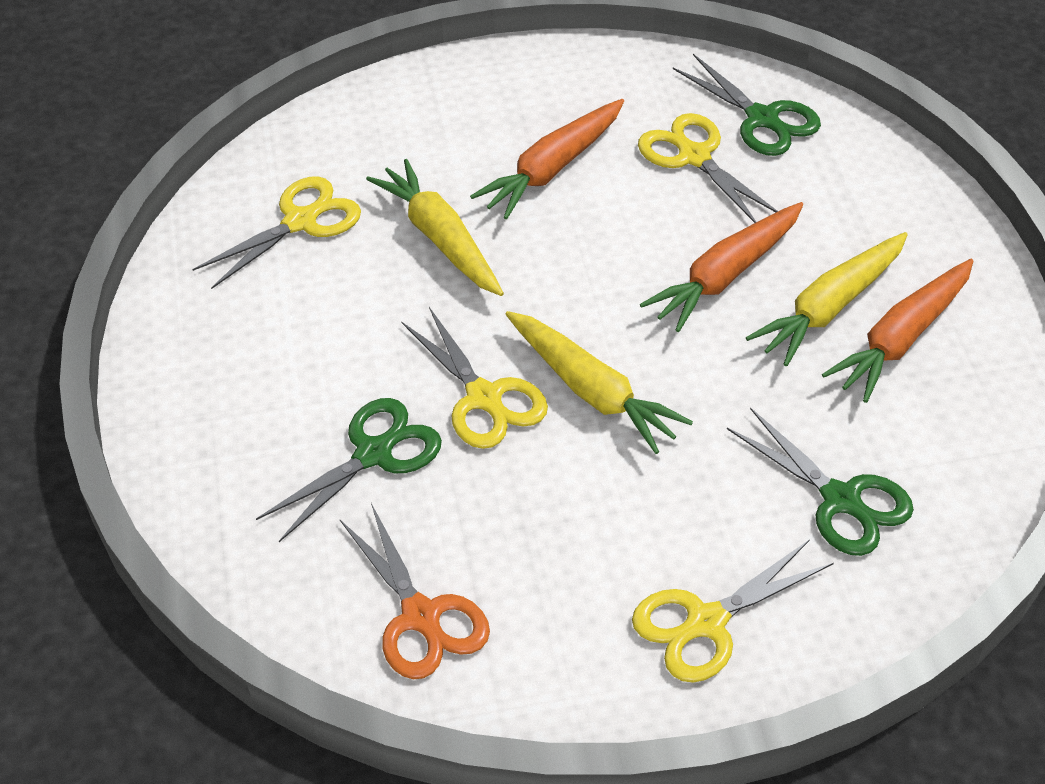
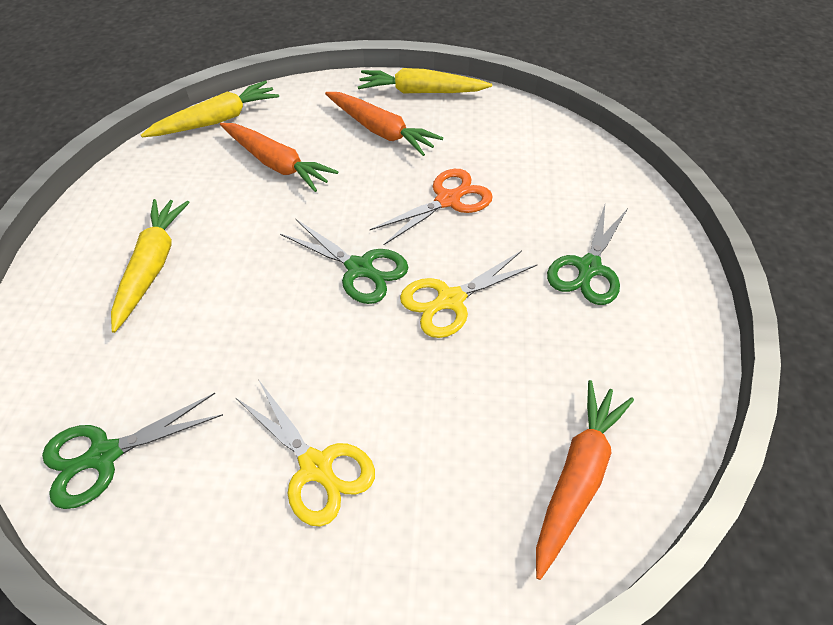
yellow scissors: [192,176,361,289] [401,307,548,449] [632,539,834,683] [638,113,778,223] = 4 -> [236,379,375,527] [400,251,538,338] = 2

